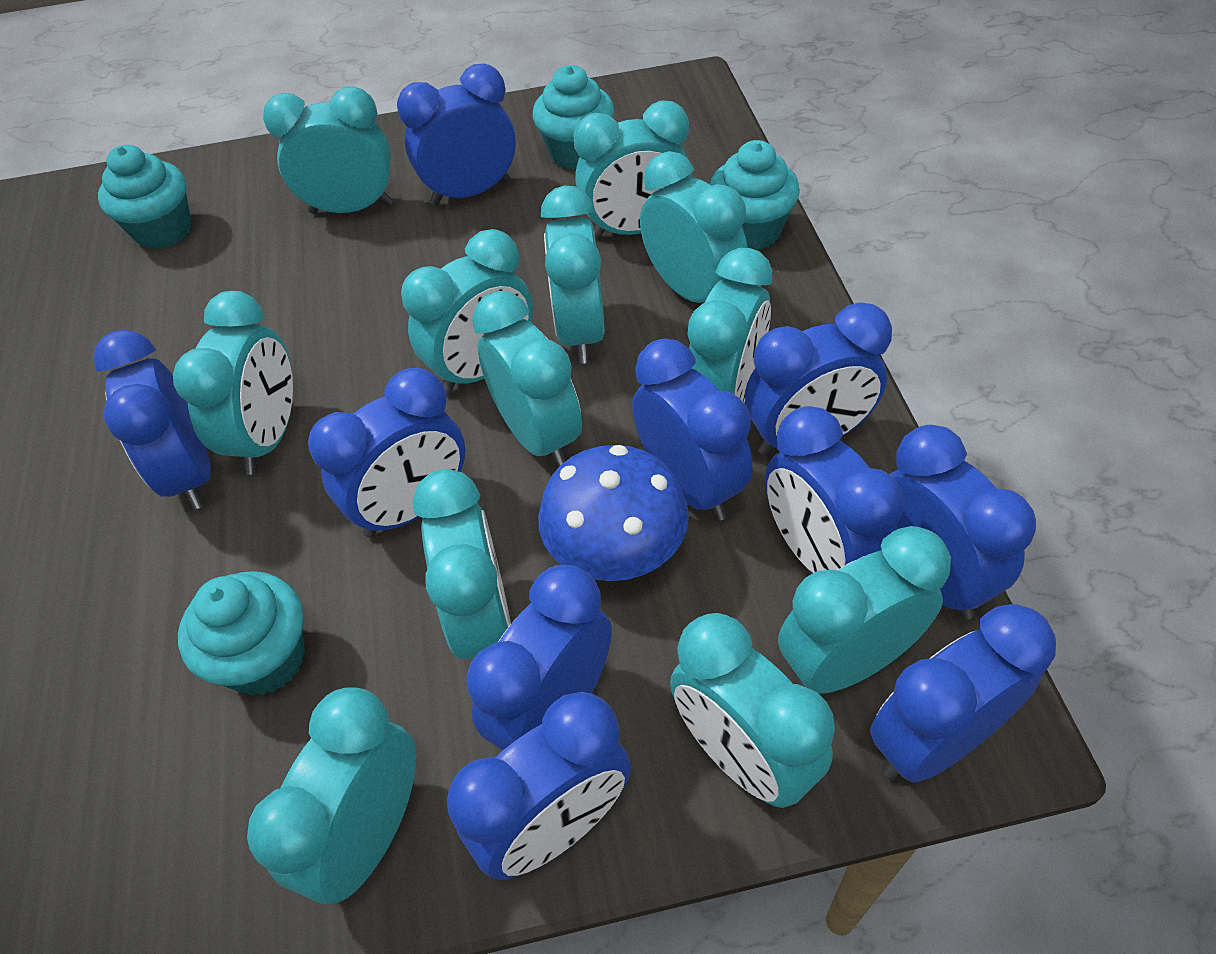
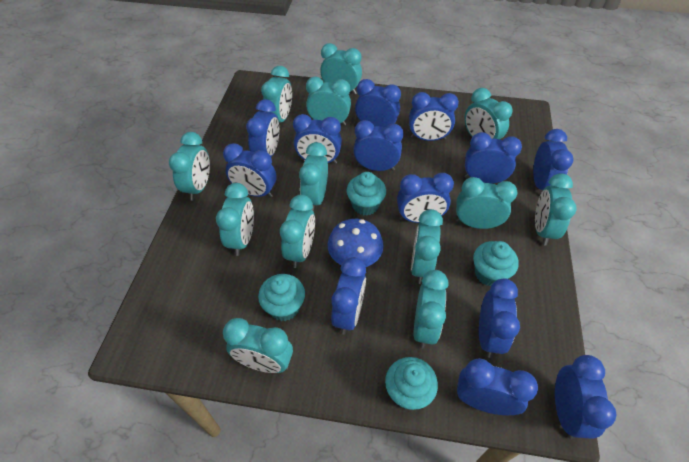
blue clock: [93,330,211,510] [308,368,465,538] [397,63,516,205] [447,692,631,880] [467,565,612,751] [632,339,753,521] [745,302,892,456] [765,406,904,574] [870,604,1056,783] [890,425,1036,619] = 10 -> [223,143,276,198] [246,99,279,157] [293,114,342,164] [331,257,366,335] [353,120,404,171] [355,79,401,127] [397,173,454,223] [409,92,459,141] [457,358,538,415] [465,132,522,184] [479,278,520,358] [533,129,574,190] [555,355,616,439] = 13
turquoise clock: [173,291,293,475] [247,687,416,904] [263,86,393,214] [401,229,533,394] [413,469,511,660] [472,291,582,469] [541,186,605,364] [573,101,692,238] [640,151,748,303] [670,613,835,808] [687,248,772,403] [778,526,951,694] = 12 -> [169,132,210,201] [216,183,254,256] [223,318,293,373] [261,66,292,122] [280,195,315,268] [299,142,328,211] [306,76,351,126] [320,43,362,95] [411,209,443,284] [413,270,448,348] [456,177,517,229] [465,88,513,139] [535,173,577,246] = 13

